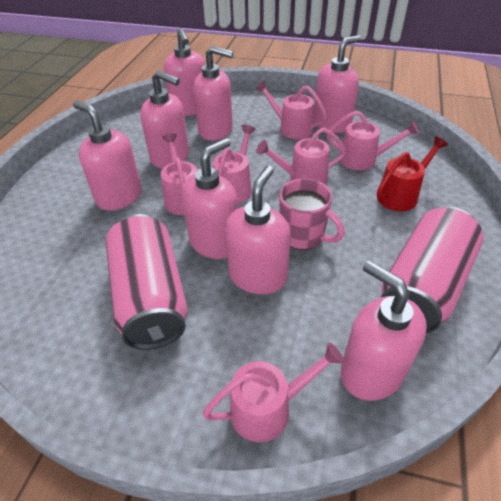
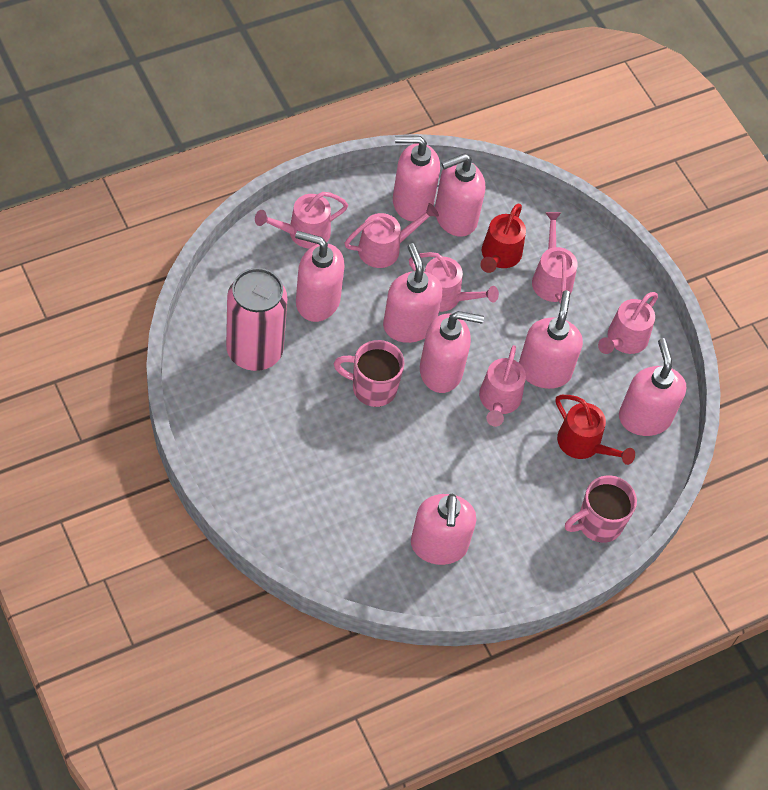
pink can: [105,214,188,350] [381,207,484,333] = 2 -> [226,268,288,371] = 1
pink mug: [279,178,345,250] = 1 -> [334,340,405,407] [565,475,637,543] = 2
red watering can: [377,136,448,211] = 1 -> [480,203,526,273] [556,395,635,465] = 2

